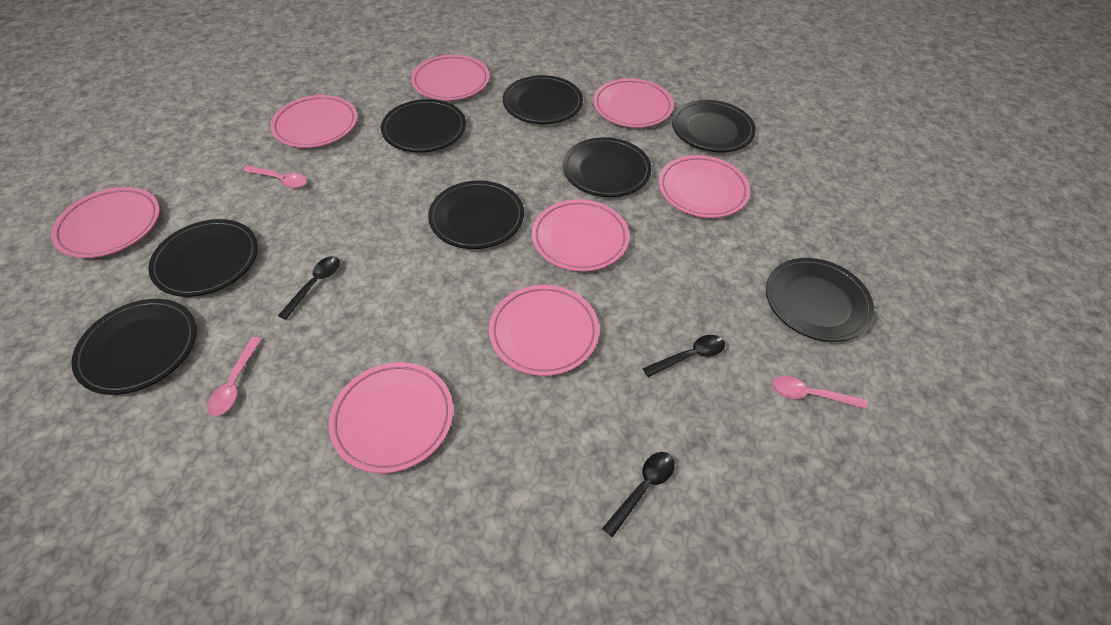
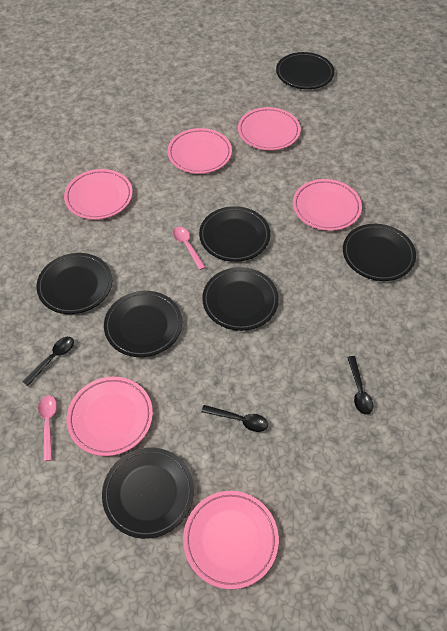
black plate: [71,299,197,395] [148,219,258,297] [381,99,466,153] [428,181,524,249] [503,75,583,124] [563,137,652,197] [672,100,756,152] [766,258,874,342] = 8 -> [36,253,112,314] [102,447,194,539] [104,291,182,357] [199,206,270,262] [202,267,279,331] [276,52,334,89] [343,224,416,281] = 7
pink plate: [51,187,160,258] [270,95,357,148] [329,362,453,474] [411,55,490,100] [489,285,599,376] [532,199,629,272] [593,78,674,128] [659,155,750,218] = 8 -> [64,169,133,220] [66,377,153,456] [167,128,232,174] [183,491,279,589] [238,107,301,150] [293,179,362,231] = 6
pink spoon: [207,337,262,416] [243,165,307,188] [772,376,867,409] = 3 -> [38,395,57,461] [173,227,205,270] = 2

